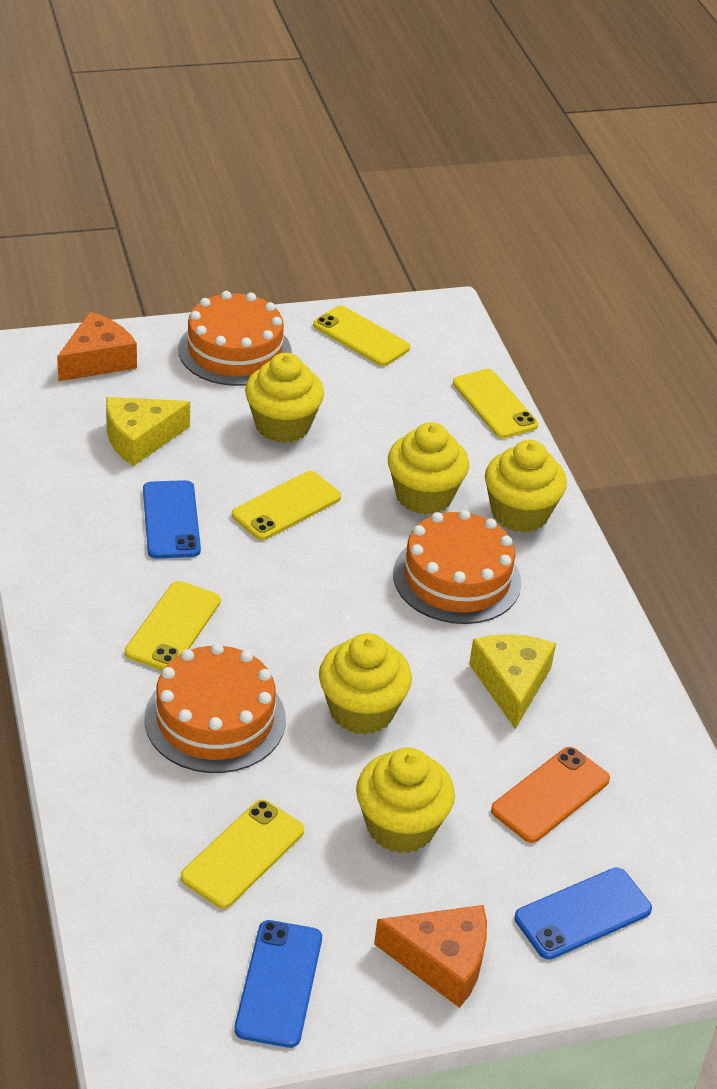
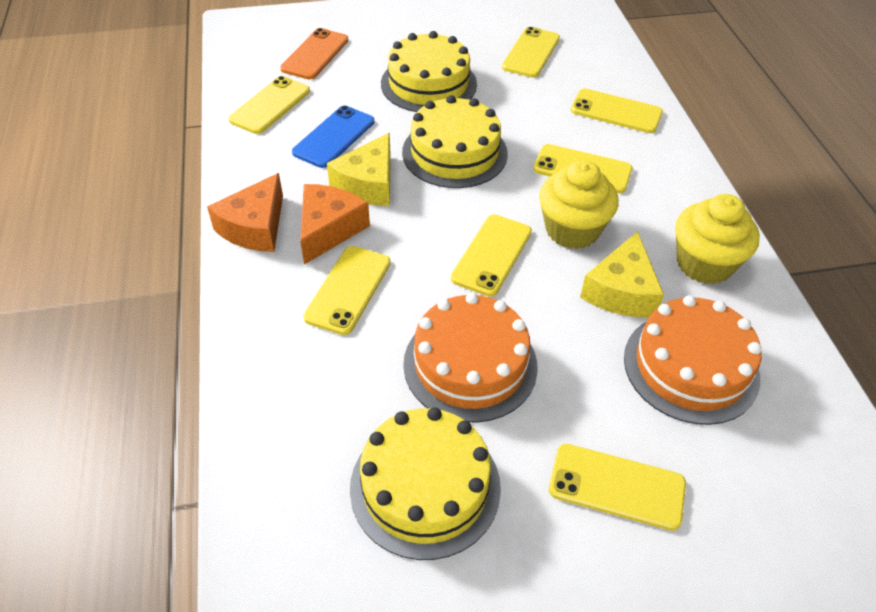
blue phone: [143,480,201,559] [234,920,322,1048] [515,868,652,960] = 3 -> [292,106,374,168] = 1
orange cake: [145,643,286,773] [178,291,292,386] [393,510,521,624] = 3 -> [403,293,538,423] [624,295,762,425] = 2
yellow cake: none = 0 -> [350,407,501,560] [381,31,477,112] [402,95,508,188] = 3
yellow cupcake: [245,353,324,443] [319,633,412,735] [356,747,455,853] [388,422,469,515] [485,440,567,533] = 5 -> [539,160,619,249] [675,194,760,284] = 2
yellow phone: [125,581,221,670] [181,800,304,908] [232,471,341,540] [313,306,410,366] [453,369,538,438] = 5 -> [228,76,310,134] [303,246,391,335] [451,214,532,297] [502,27,560,77] [534,144,633,193] [549,444,686,531] [571,89,663,133] = 7

